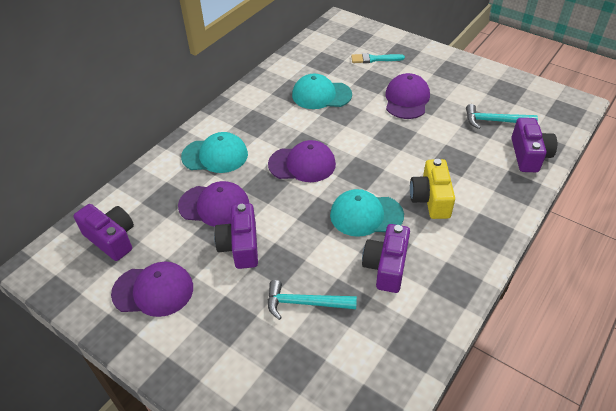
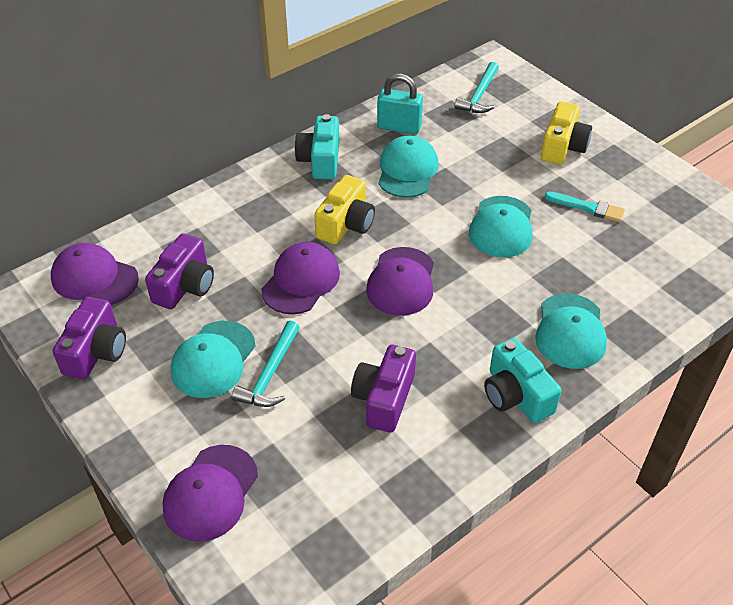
purple camera: [73,204,134,261] [214,203,258,269] [362,224,410,293] [511,118,557,172] = 4 -> [53,297,126,379] [145,233,214,309] [351,345,416,433] = 3
turquoise camera: none = 0 -> [295,114,339,179] [484,338,561,423] = 2
turquoise cap: [181,132,248,173] [292,74,352,109] [330,189,404,237] = 3 -> [171,321,255,398] [378,135,438,198] [469,196,532,257] [535,293,607,369] = 4
turquoise padlock: none = 0 -> [377,74,423,134] = 1
yellow camera: [410,159,455,219] = 1 -> [314,175,375,244] [541,101,592,164] = 2

